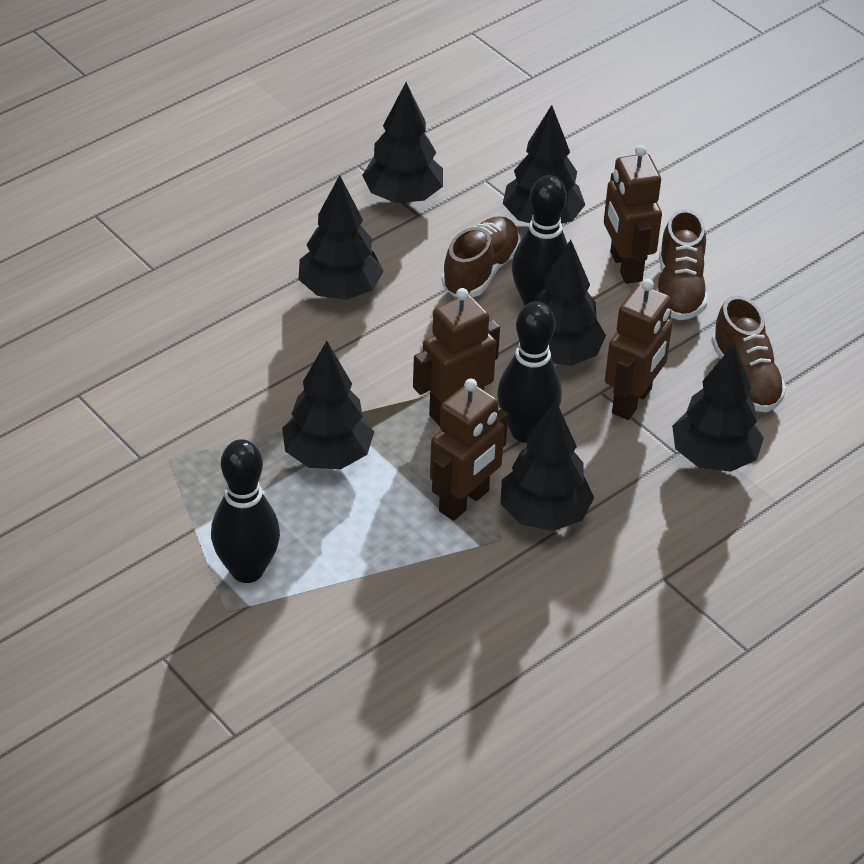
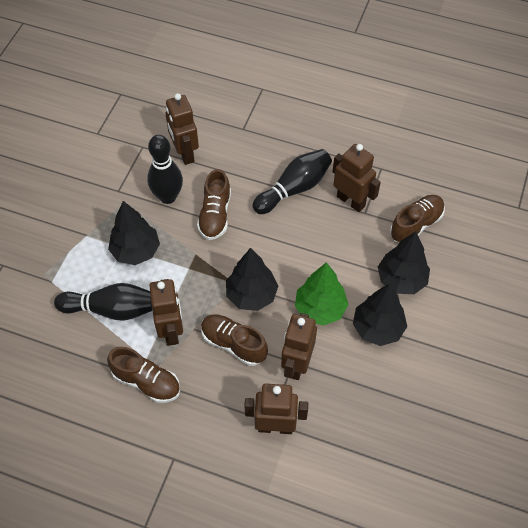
black tree: [282,341,374,469] [298,175,384,300] [362,82,443,203] [501,400,594,531] [503,105,585,223] [533,240,606,366] [672,343,764,472] = 7 -> [108,201,160,265] [226,248,278,311] [353,283,407,346] [378,232,430,294] = 4
brown robot: [413,288,500,426] [430,379,508,521] [604,145,662,284] [605,279,672,420] = 4 -> [149,279,183,346] [165,93,199,165] [244,384,308,434] [281,313,317,380] [332,144,381,212] = 5
brown shoe: [442,216,520,297] [657,209,708,320] [711,296,786,412] = 3 -> [107,347,180,403] [197,169,231,240] [201,314,268,366] [390,195,445,242] = 4
green tree: none = 0 -> [295,262,349,326] = 1

